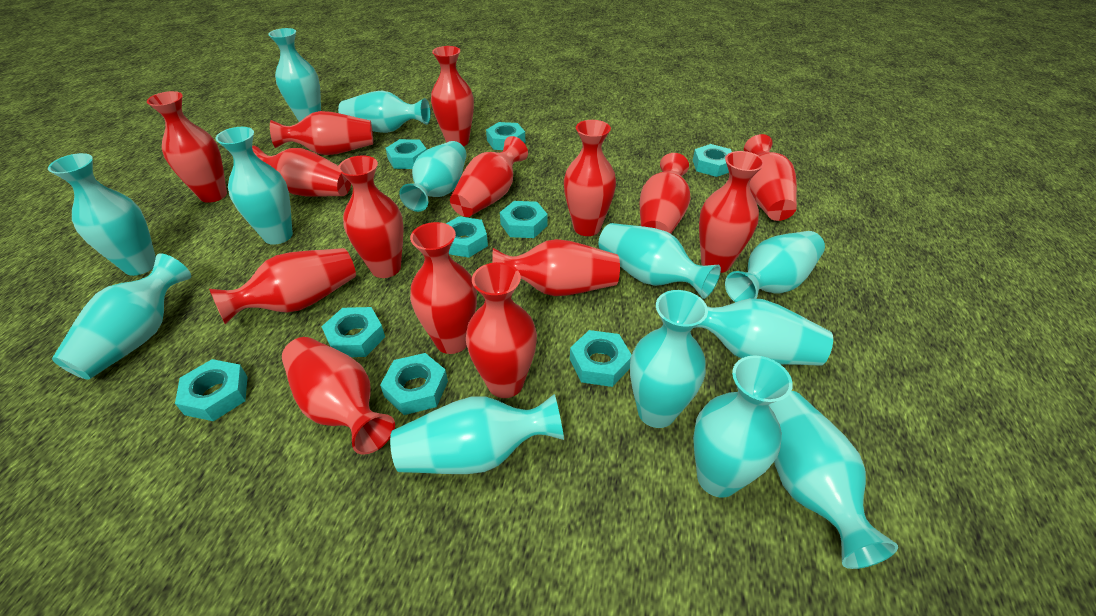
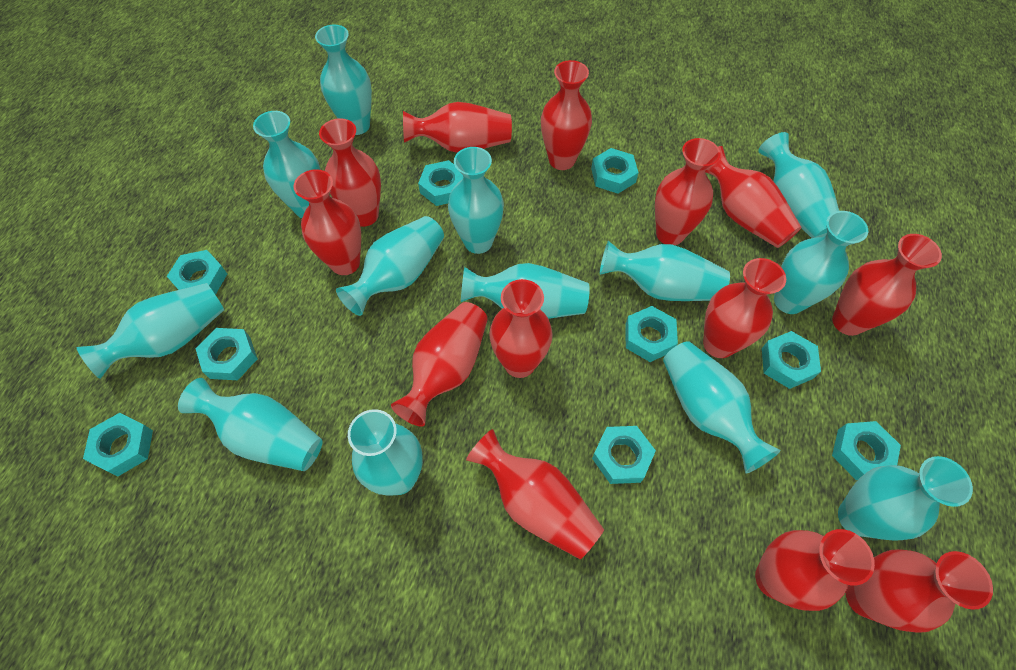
red vase: [147,91,227,203] [209,248,356,324] [252,146,351,197] [270,111,373,155] [282,337,395,455] [338,155,404,278] [410,222,477,354] [431,46,474,146] [450,136,528,217] [466,262,537,398] [492,239,620,296] [564,120,616,236] [640,153,691,234] [699,151,764,273] [744,134,797,221] = 15 -> [293,169,361,275] [319,118,381,227] [391,302,488,427] [403,102,512,153] [466,429,604,559] [489,279,553,378] [541,60,592,170] [655,138,720,245] [703,258,786,358] [705,146,801,248] [755,529,875,611] [832,234,942,336] [846,549,993,633] = 13

